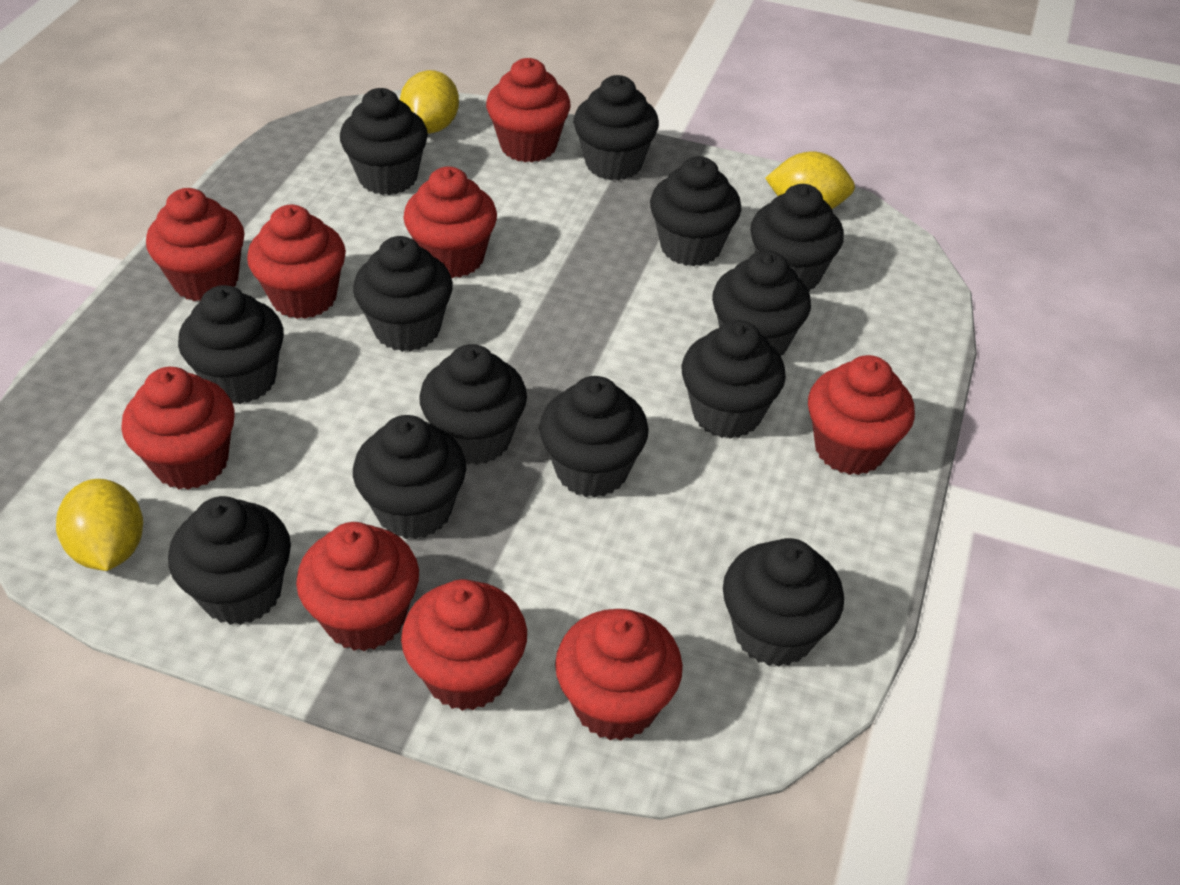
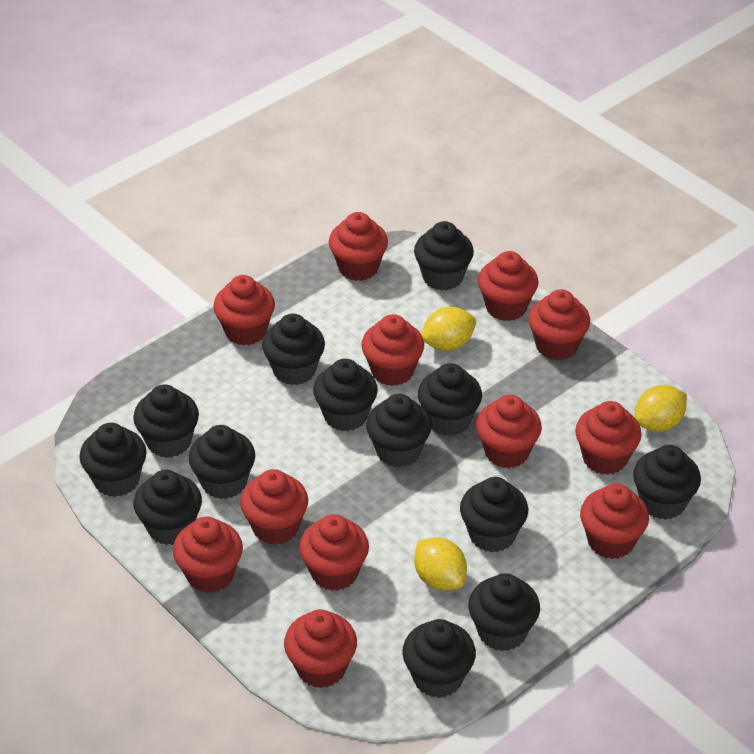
red cupcake: [121,367,235,490] [146,188,245,301] [247,205,346,319] [296,522,419,651] [401,579,527,711] [403,166,497,278] [486,58,571,162] [555,609,683,741] [808,355,915,475] = 9 -> [173,516,243,593] [213,275,275,346] [240,469,308,545] [284,609,357,688] [299,514,369,591] [329,212,388,281] [361,314,424,386] [476,395,542,468] [478,251,539,321] [528,289,590,360] [575,401,642,475] [580,483,649,559] = 12

